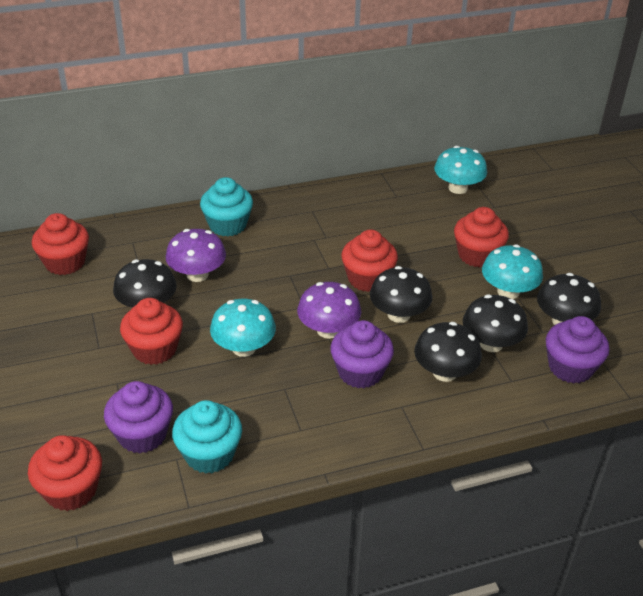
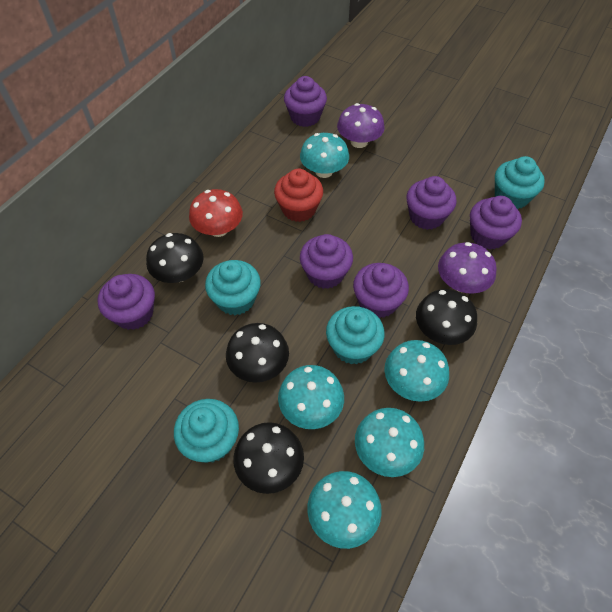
black mushroom: [113,259,177,308] [370,266,433,323] [414,322,482,382] [463,295,528,352] [537,273,601,325] = 5 -> [146,233,204,283] [226,323,289,383] [233,422,304,494] [416,289,477,345] = 4
purple cupcake: [104,381,173,454] [330,320,394,388] [546,316,609,383] = 3 -> [97,274,155,330] [284,76,327,127] [300,234,353,289] [353,263,409,318] [406,176,457,230] [470,196,522,250] = 6
red cupcake: [28,435,102,511] [32,213,89,275] [120,298,183,365] [341,230,398,292] [454,207,509,267] = 5 -> [274,169,323,222] = 1
red mushroom: none = 0 -> [189,189,243,237] = 1
turquoise cupcake: [172,400,242,474] [200,177,253,237] = 2 -> [174,399,239,463] [205,260,261,315] [326,306,385,365] [495,156,545,209] = 4
turquoise mushroom: [210,299,276,357] [434,146,487,194] [482,244,543,299] = 3 -> [278,365,344,429] [300,133,349,178] [307,471,382,549] [355,408,424,477] [384,340,449,402] = 5

